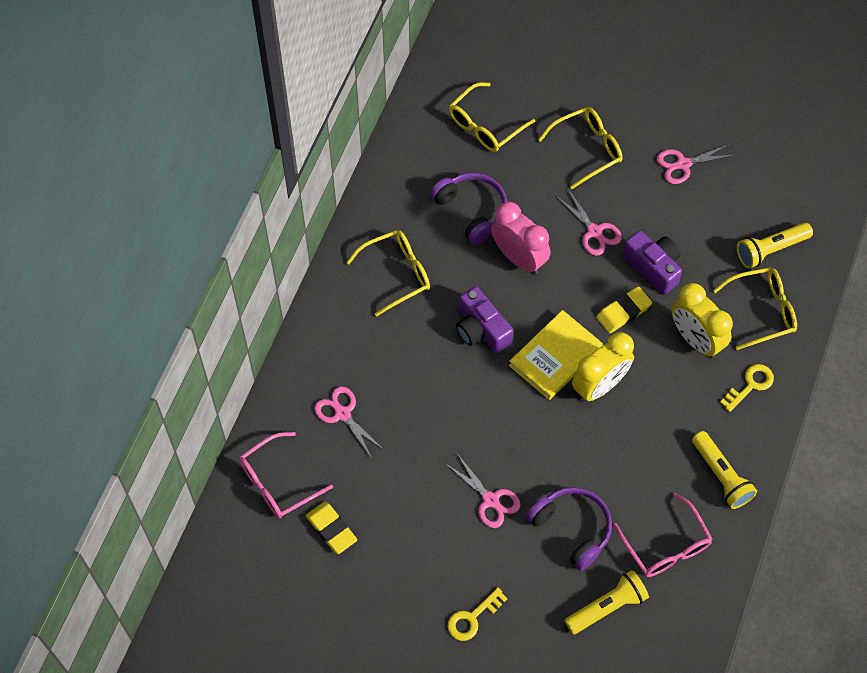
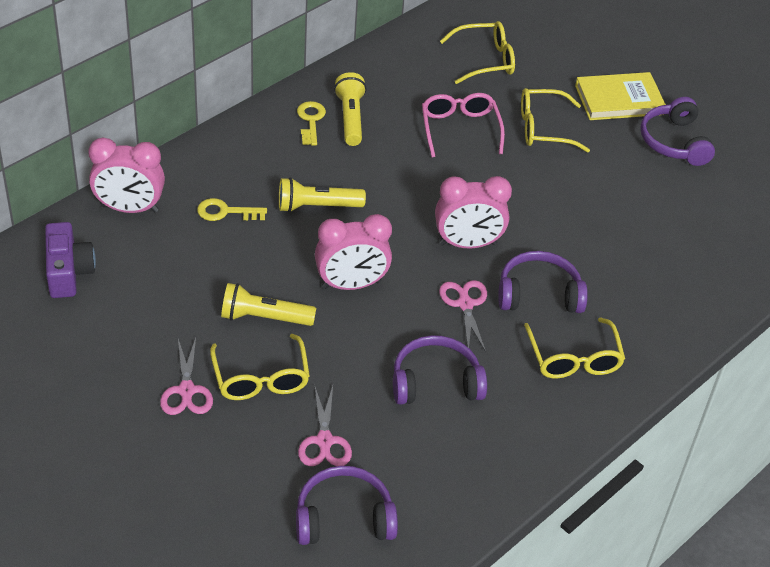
pink clock: [491,202,551,274] = 1 -> [88,137,165,213] [315,214,392,290] [435,176,512,249] = 3
pink glasses: [239,432,333,518] [613,493,713,577] = 2 -> [422,93,505,158] = 1
pink scissors: [314,386,385,458] [446,455,520,528] [556,189,622,256] [657,144,735,184] = 4 -> [160,338,213,415] [298,386,352,466] [439,280,487,352] = 3
purple camera: [456,286,513,353] [623,230,682,294] = 2 -> [45,222,96,298] = 1
purple headphones: [430,173,507,245] [526,487,612,571] = 2 -> [296,466,398,545] [393,335,487,405] [498,251,588,313] [640,97,715,166] = 4
yellow clock: [572,332,634,402] [672,283,733,358] = 2 -> none = 0
yellow eraser: [306,502,357,554] [596,287,652,333] = 2 -> none = 0

